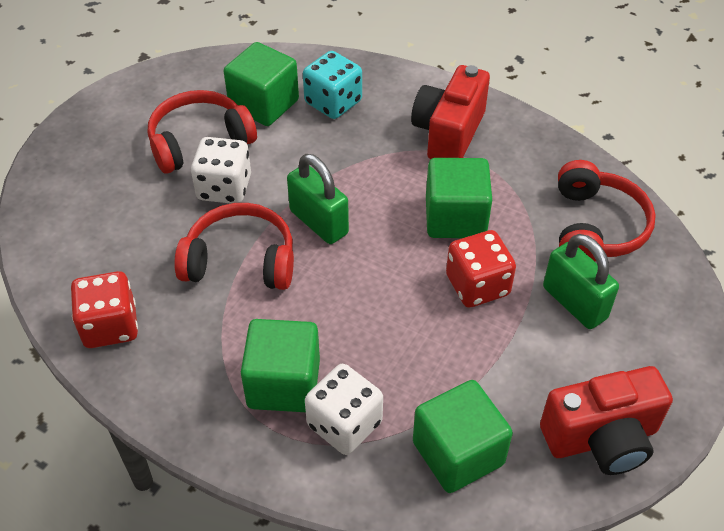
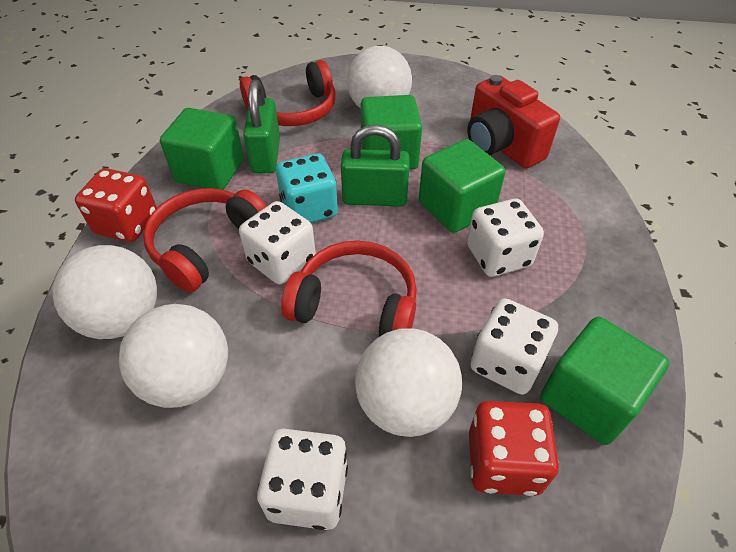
red camera: [411,65,490,159] [540,366,673,475] = 2 -> [467,75,560,168] = 1
white ball: none = 0 -> [53,245,157,339] [119,304,228,408] [347,46,412,108] [355,328,462,437] = 4
white dice: [191,137,251,204] [305,364,383,455] = 2 -> [239,201,316,284] [257,429,348,530] [467,199,544,277] [470,298,558,395] = 4

